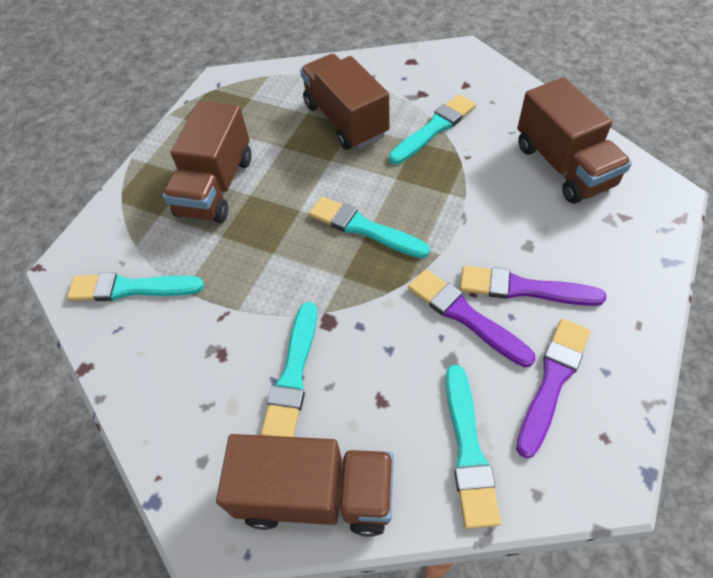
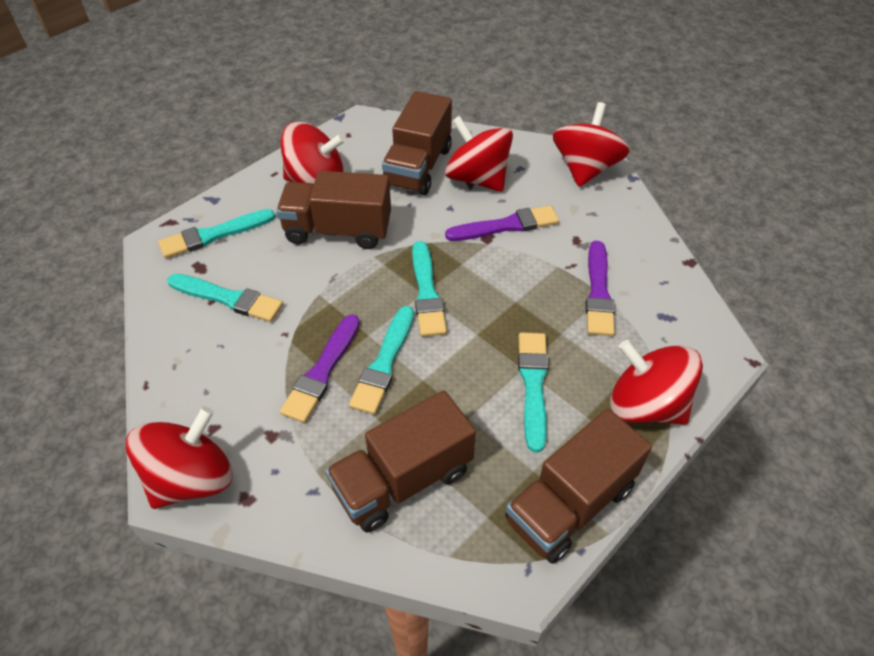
red spinning top: none = 0 -> [126,406,232,509] [281,122,346,184] [445,115,513,192] [553,102,630,187] [610,340,703,425] = 5

